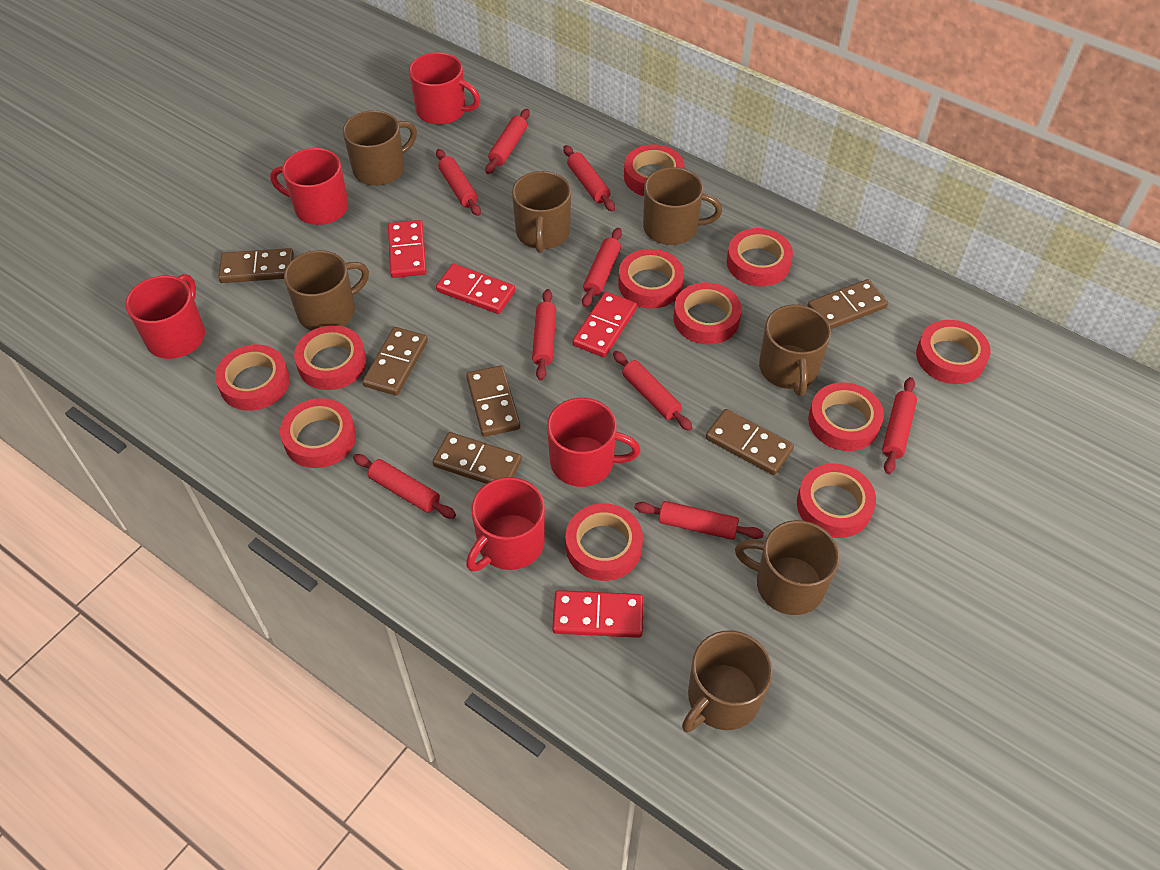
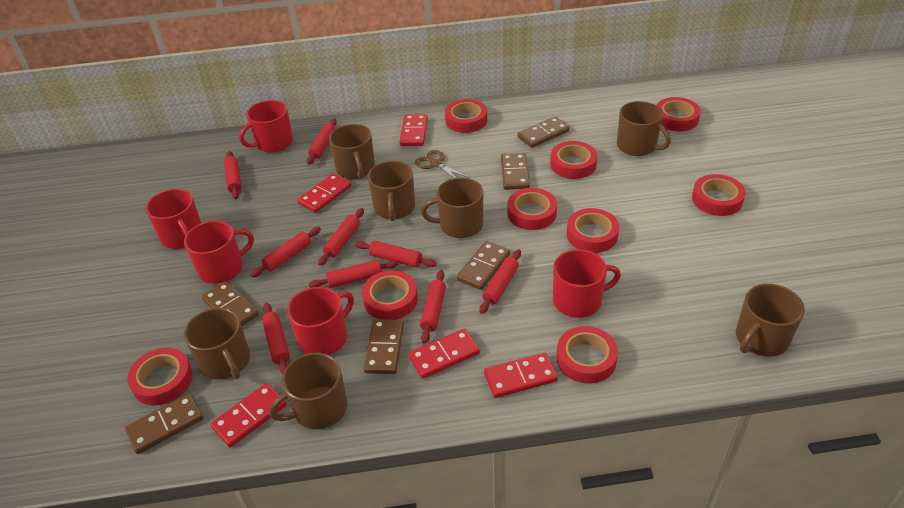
brown scissors: none = 0 -> [415,150,470,178] = 1
red domino: [388,220,427,278] [436,263,515,314] [552,590,643,638] [573,292,637,358] = 4 -> [210,383,287,447] [297,173,351,213] [400,114,428,146] [408,329,480,379] [484,353,558,398] = 5
red tape: [215,344,290,411] [280,398,356,468] [294,325,366,390] [566,503,643,581] [618,249,684,309] [624,145,685,196] [673,282,741,345] [727,228,793,286] [797,463,876,538] [808,382,884,451] [916,320,991,384] = 11 -> [127,348,193,406] [362,270,418,320] [445,99,487,133] [508,188,557,230] [550,141,597,179] [556,326,618,384] [567,208,619,253] [657,97,701,131] [692,174,746,216] = 9

